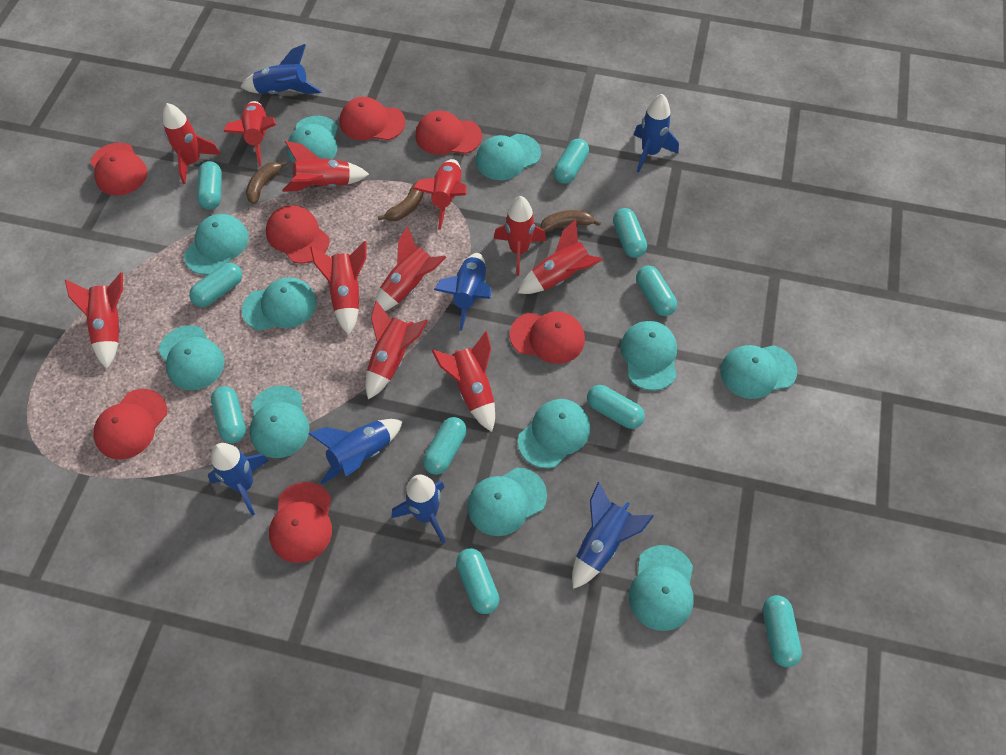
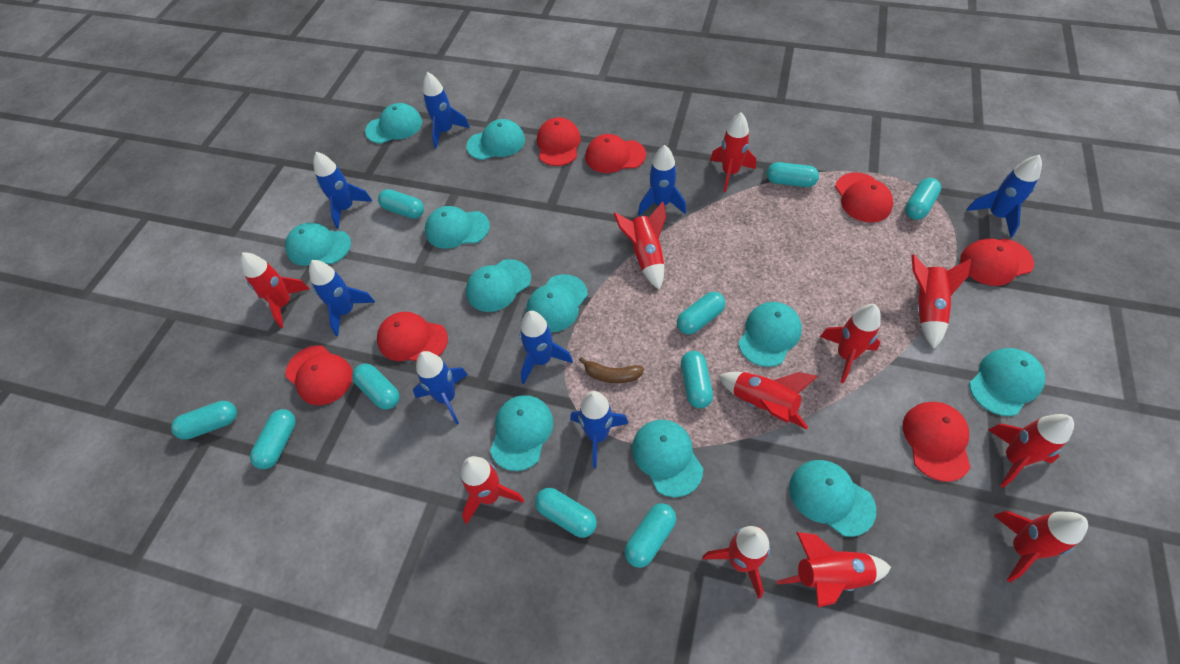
blue rocket: [208,443,269,516] [241,44,322,94] [308,419,403,485] [392,474,446,544] [434,253,491,331] [572,482,654,589] [634,94,679,172] = 7 -> [309,260,375,336] [313,152,373,229] [413,351,468,425] [423,72,470,148] [520,311,573,384] [570,391,629,468] [638,145,686,216] [966,155,1042,237] = 8
brown banana: [246,161,288,204] [378,181,424,221] [540,210,601,232] = 3 -> [579,357,644,383] = 1

